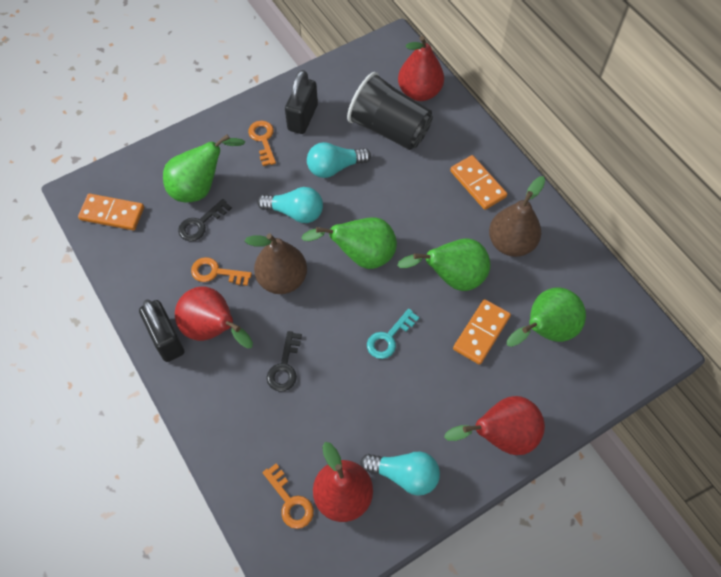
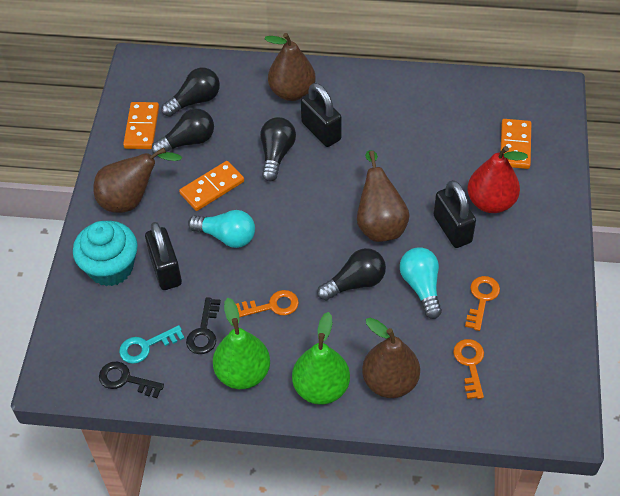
black cup: [347,72,433,150] = 1 -> none = 0
black light bulb: none = 0 -> [152,109,214,153] [161,68,220,117] [260,117,296,181] [317,248,386,300] = 4
black padlock: [139,299,184,362] [285,70,318,134] = 2 -> [145,222,182,290] [301,83,342,147] [434,180,476,248] = 3
brown pear: [245,234,307,294] [489,176,545,257] = 2 -> [93,147,182,213] [264,33,316,101] [357,150,410,242] [362,318,420,398] = 4
green pear: [163,134,245,203] [301,217,397,269] [397,238,490,291] [507,287,586,347] = 4 -> [213,298,270,389] [292,312,350,405] = 2
red pear: [175,286,253,349] [313,442,373,522] [398,36,444,101] [444,396,545,455] = 4 -> [467,146,528,213] = 1
turquoise cupcake: none = 0 -> [73,221,138,286] = 1
turquoise light bulb: [257,187,323,223] [307,142,371,178] [360,451,440,496] = 3 -> [188,210,255,248] [400,247,442,319] = 2

